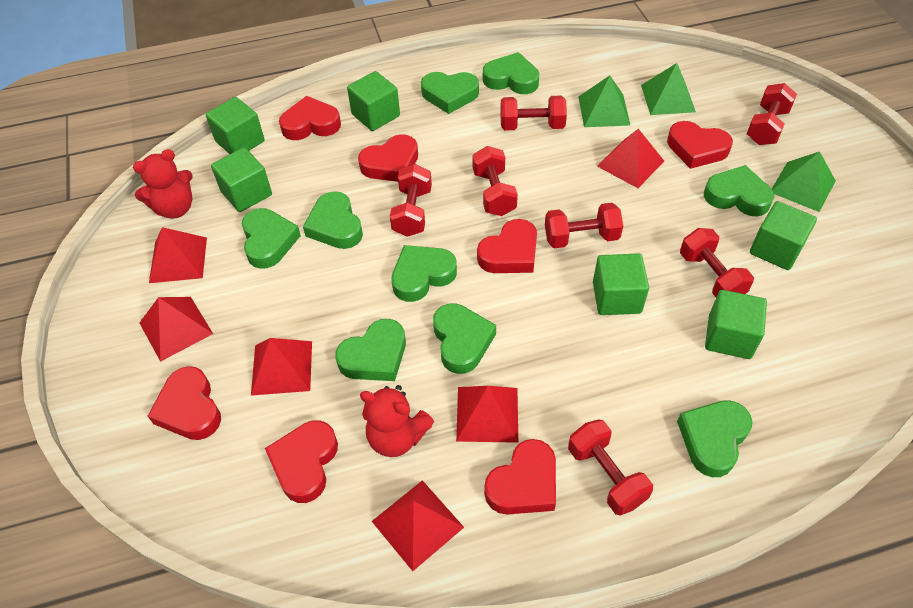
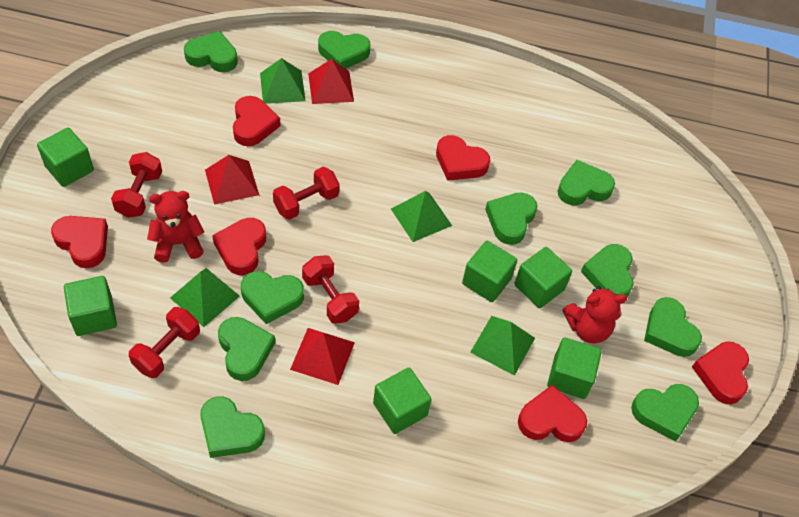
green heart: [242,208,301,269] [303,191,363,249] [335,319,406,381] [391,245,457,302] [421,72,479,114] [433,303,496,374] [483,52,539,94] [677,400,753,477] [704,165,774,216] = 9 -> [184,31,238,72] [200,396,265,458] [218,317,275,381] [241,271,304,324] [318,31,370,69] [485,192,537,245] [557,160,615,205] [581,244,634,297] [631,384,699,442] [644,297,702,357] = 10
green pyramid: [578,76,631,127] [641,63,696,115] [772,152,836,212] = 3 -> [170,268,240,327] [260,58,306,104] [391,191,452,242] [470,316,535,376] = 4
red dumbbell: [390,164,432,237] [472,146,518,216] [500,96,567,130] [545,203,623,248] [568,419,653,516] [680,228,754,297] [747,83,797,145] = 7 -> [111,152,162,218] [129,307,200,378] [273,167,340,220] [302,255,359,324] = 4
red heart: [148,366,221,440] [265,420,338,503] [279,96,341,140] [358,134,418,182] [477,219,537,273] [484,439,556,515] [667,121,733,169] = 7 -> [51,216,108,268] [212,218,266,275] [233,96,280,146] [436,135,490,181] [518,385,587,442] [692,341,749,404] = 6
red pyramid: [140,297,213,362] [149,227,207,283] [251,338,312,396] [372,480,464,571] [456,386,518,443] [597,129,664,188] = 6 -> [205,155,259,205] [290,328,355,385] [308,59,354,104] = 3

